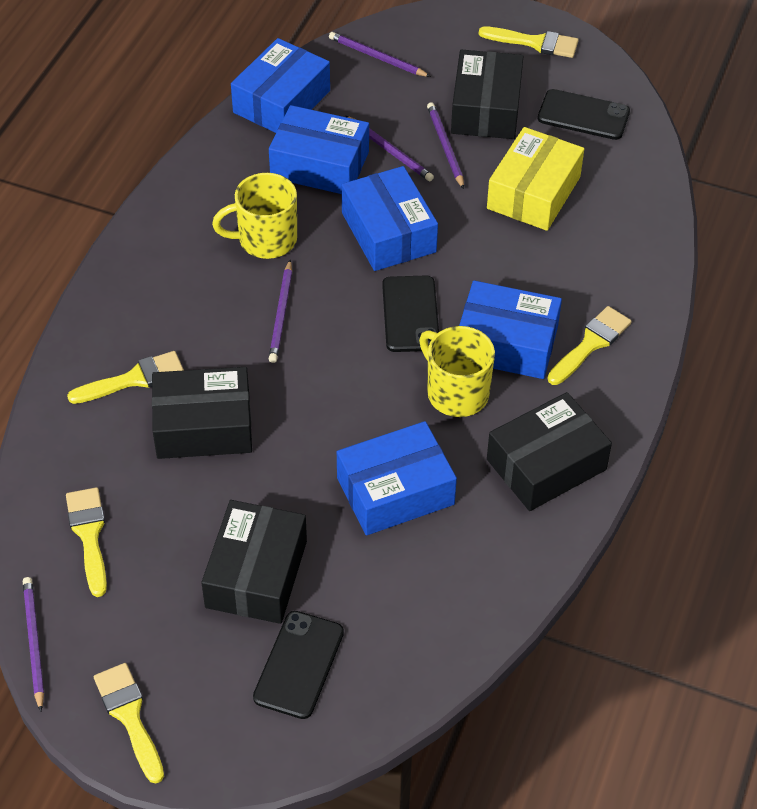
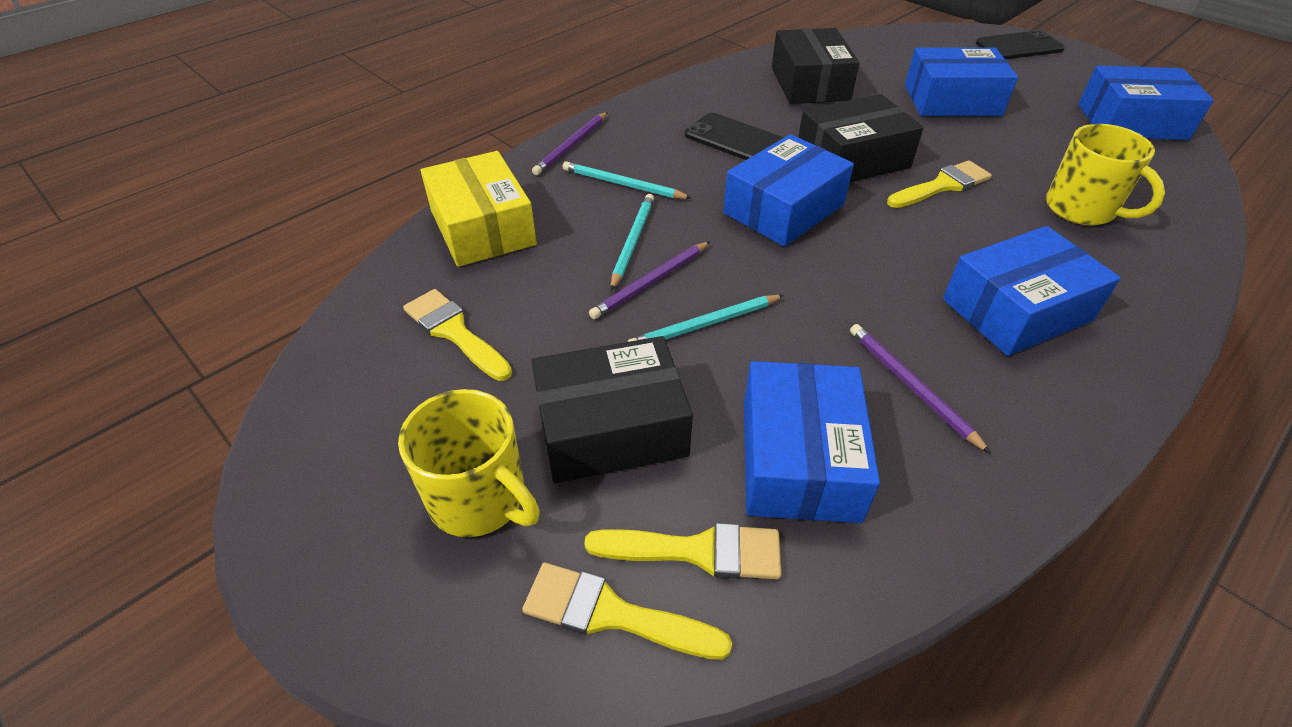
black box: [152,367,252,459] [201,500,307,624] [451,50,524,139] [487,392,612,511] = 4 -> [531,336,693,483] [772,28,860,104] [798,94,924,182] = 3
black phone: [253,611,344,719] [382,276,439,352] [538,89,630,140] = 3 -> [685,113,783,160] [976,30,1065,59] = 2
purple pencil: [23,577,44,712] [269,260,292,363] [329,32,431,77] [346,116,434,181] [427,102,464,189] = 5 -> [532,112,607,175] [589,241,710,319] [850,324,991,454] = 3
turquoise pencil: none = 0 -> [563,161,691,199] [611,194,654,291] [628,295,784,342] = 3
yellow brush: [66,487,107,597] [67,351,184,404] [94,663,164,783] [479,26,578,58] [547,306,632,385] = 5 -> [403,289,512,381] [522,563,732,660] [584,523,782,579] [887,160,992,208] = 4

